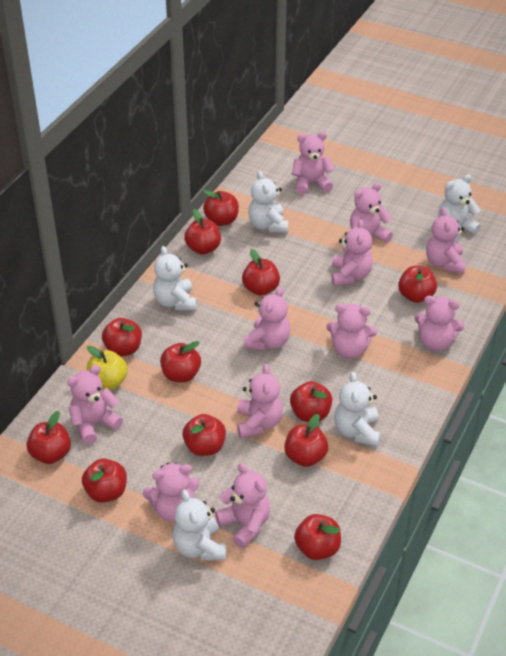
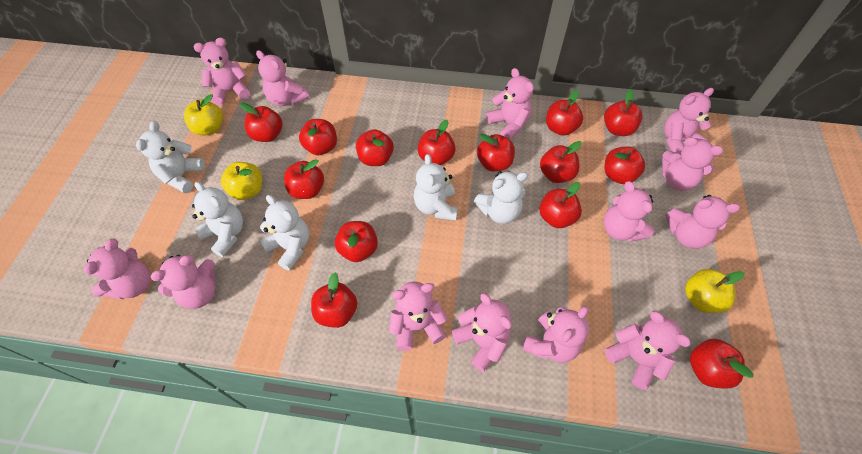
pink teddy bear: [67,365,123,444] [143,462,199,523] [215,463,270,549] [237,364,283,438] [244,287,290,351] [292,132,335,195] [327,304,377,359] [331,219,373,286] [350,182,393,250] [414,296,465,351] [426,207,466,274] = 11 -> [84,239,150,299] [151,255,216,309] [194,38,250,105] [256,50,309,106] [389,281,448,351] [452,293,512,372] [486,68,534,139] [522,306,589,363] [604,181,654,242] [605,311,691,390] [662,137,723,191] [664,88,714,155] [665,195,740,249] = 13
red apple: [27,411,71,464] [82,459,127,503] [102,318,142,357] [160,341,201,382] [182,414,226,456] [184,209,221,255] [203,190,239,226] [242,249,280,296] [284,414,328,467] [290,381,332,422] [294,514,341,560] [398,266,437,303] = 12 -> [240,103,283,142] [284,159,324,199] [299,119,337,155] [311,273,358,328] [335,221,378,262] [356,129,394,166] [418,120,456,165] [477,134,515,171] [539,182,582,228] [540,141,582,183] [546,90,583,136] [604,89,643,136] [604,147,645,184] [690,338,753,389] = 14
yellow apple: [87,346,128,390] = 1 -> [184,94,223,136] [221,162,262,200] [685,269,744,313] = 3

